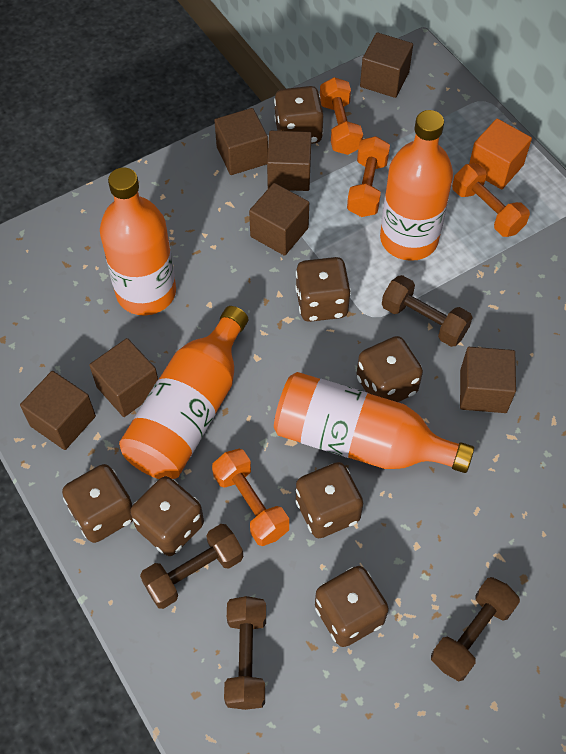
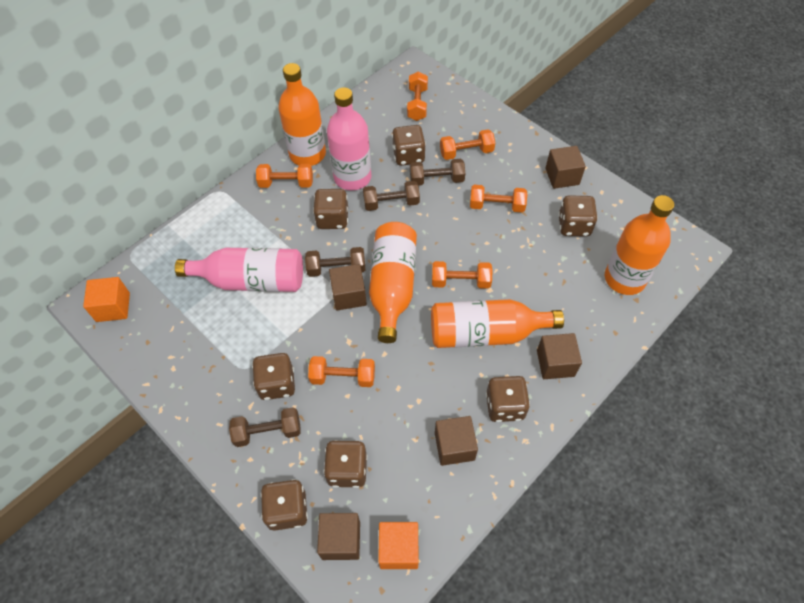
brown cube: [20,371,96,450] [89,338,158,417] [214,108,268,175] [249,183,309,256] [267,131,312,191] [360,32,413,98] [460,347,516,413] = 7 -> [317,513,360,560] [329,264,367,311] [435,416,478,466] [537,333,582,379] [545,146,586,189] = 5
orange cube: [469,119,532,189] = 1 -> [83,277,130,322] [378,522,419,569] = 2
orange dumbbell: [212,449,289,546] [320,77,363,155] [347,136,390,217] [452,163,530,237] = 4 -> [256,164,313,188] [308,356,375,387] [407,71,428,121] [432,261,492,289] [440,129,495,160] [470,185,527,213] = 6
pink bottle: none = 0 -> [175,248,303,292] [327,87,371,191] = 2

